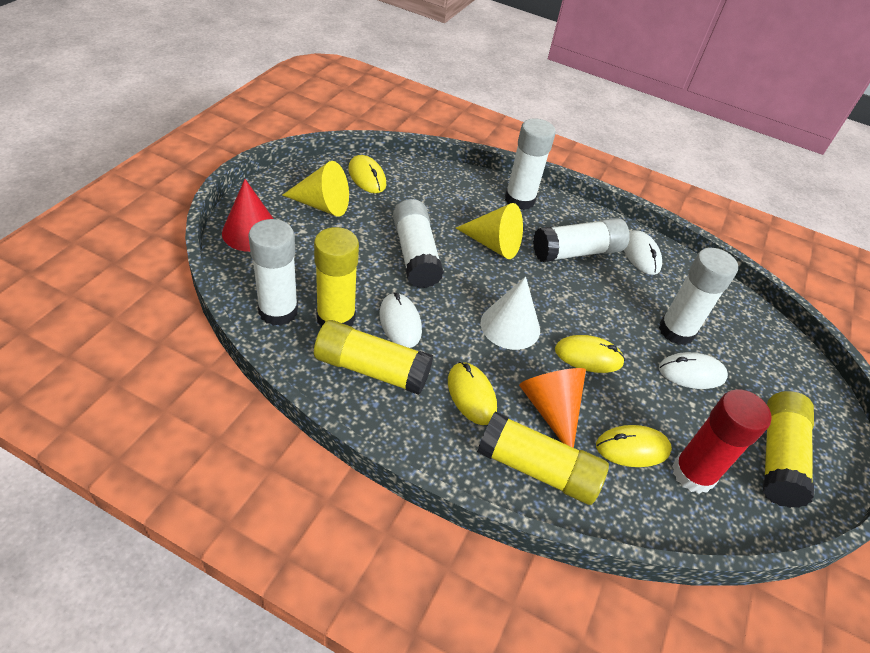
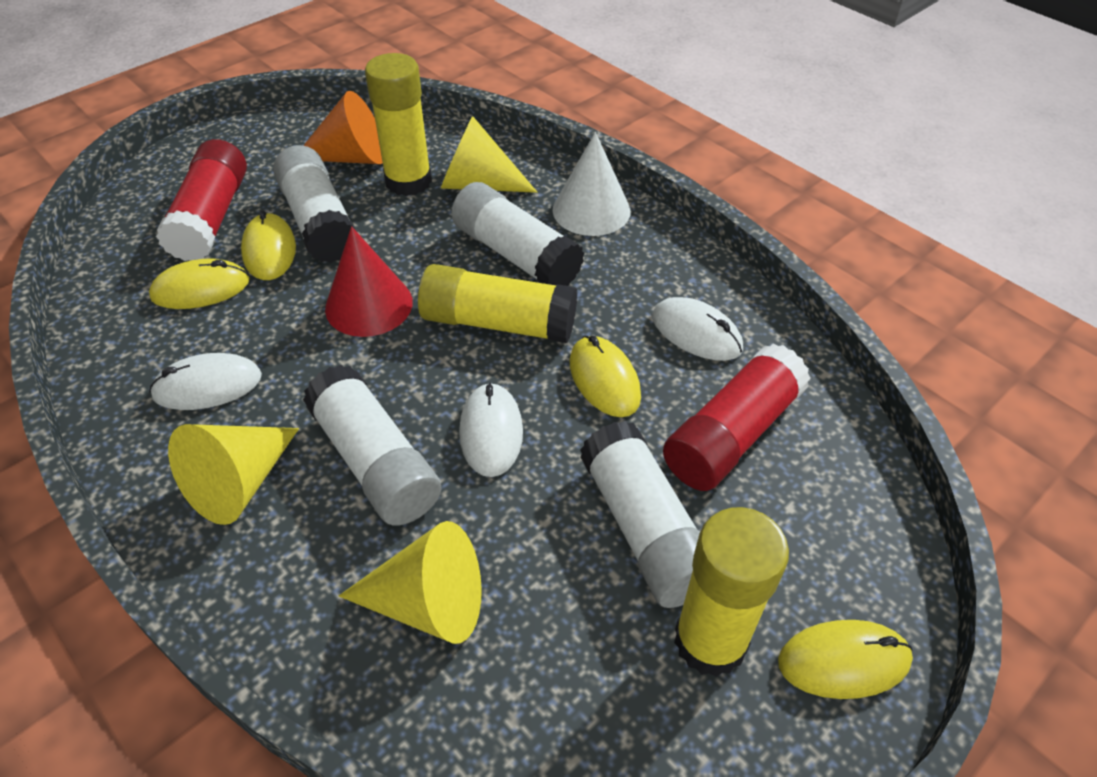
red glue stick: [672,389,772,494] = 1 -> [156,139,247,261] [663,343,811,491] = 2
white glue stick: [248,219,298,326] [393,199,444,288] [505,118,556,210] [533,218,630,262] [659,248,738,345] = 5 -> [273,145,356,263] [303,365,442,526] [451,182,584,286] [580,421,700,608] = 4
yellow cone: [283,161,349,217] [456,203,523,259] = 2 -> [168,424,299,525] [339,521,482,644] [441,116,537,193] = 3
yellow glue stick: [314,227,359,327] [314,320,433,395] [477,412,609,505] [763,391,814,508] = 4 -> [365,53,432,196] [418,264,577,343] [674,507,789,677] = 3

